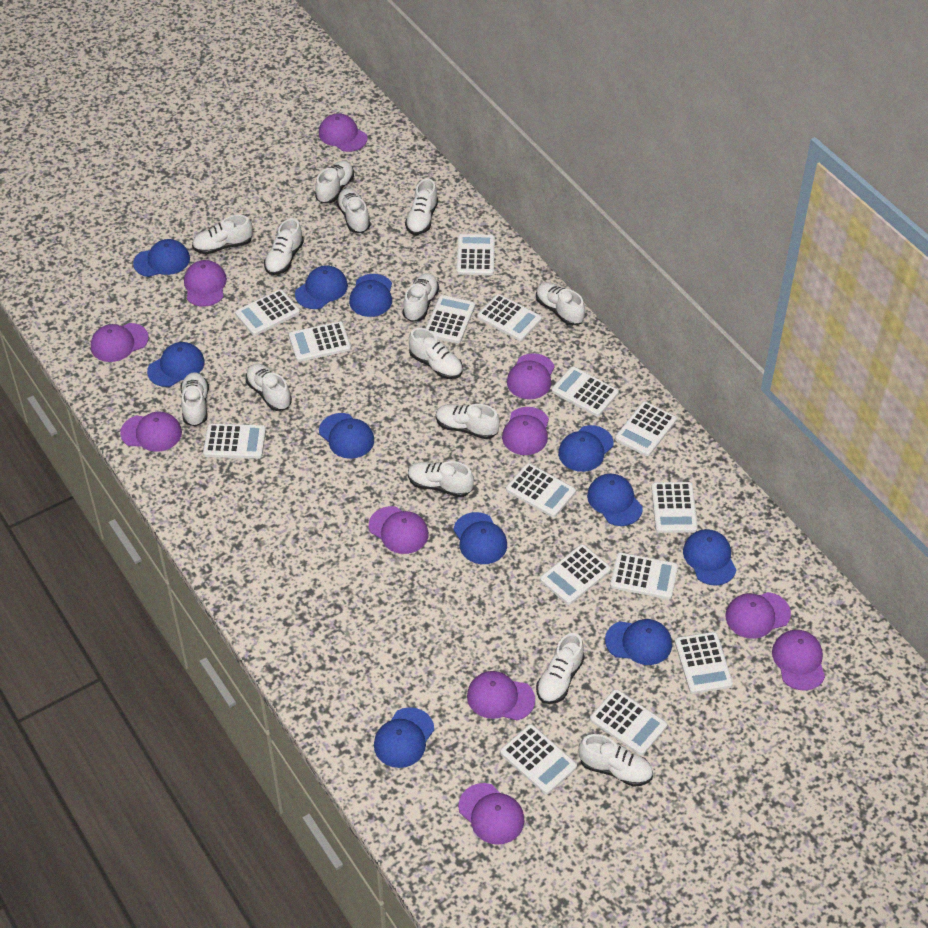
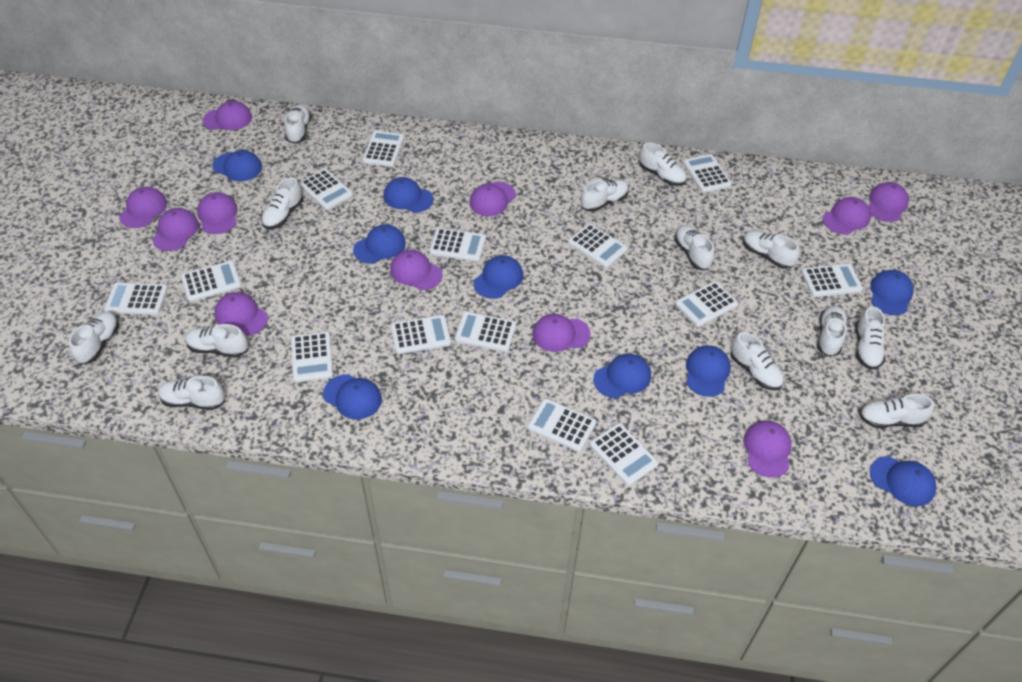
blue cap: [133,239,190,277] [147,342,205,387] [295,265,348,309] [319,413,374,459] [349,274,392,317] [374,707,434,768] [453,512,507,564] [558,425,614,472] [587,474,643,526] [605,619,672,665] [683,529,736,586] = 11 -> [212,150,262,181] [323,374,382,420] [353,224,406,264] [383,177,434,213] [473,255,523,299] [593,354,651,398] [686,345,731,397] [870,270,914,315] [870,456,937,506] = 9
white calculator: [203,424,266,459] [235,289,300,336] [289,322,351,362] [425,295,475,343] [457,234,495,276] [477,294,542,341] [500,724,577,794] [506,463,576,517] [540,544,611,605] [552,366,619,416] [590,689,667,755] [610,552,678,599] [615,402,677,456] [651,482,698,533] [675,632,733,694] = 15 -> [104,283,168,315] [181,261,242,302] [291,332,333,382] [299,169,353,210] [362,131,404,167] [391,315,451,354] [429,228,486,262] [455,312,516,352] [527,398,597,452] [568,224,628,268] [590,423,659,486] [675,281,738,327] [683,154,732,193] [801,264,863,297] = 14
white shoe: [180,372,209,427] [192,215,253,254] [246,364,292,411] [264,218,304,275] [315,161,354,203] [336,188,370,233] [402,273,439,322] [405,179,438,235] [408,461,474,497] [409,328,463,379] [436,404,500,439] [536,282,585,326] [536,633,585,704] [579,734,653,787] = 14 -> [69,312,119,365] [158,376,225,410] [185,324,248,358] [261,177,303,229] [284,104,311,144] [581,179,629,212] [639,142,687,186] [674,225,715,270] [730,332,784,390] [743,230,799,269] [817,306,848,356] [856,306,885,370] [859,394,934,428] = 13

